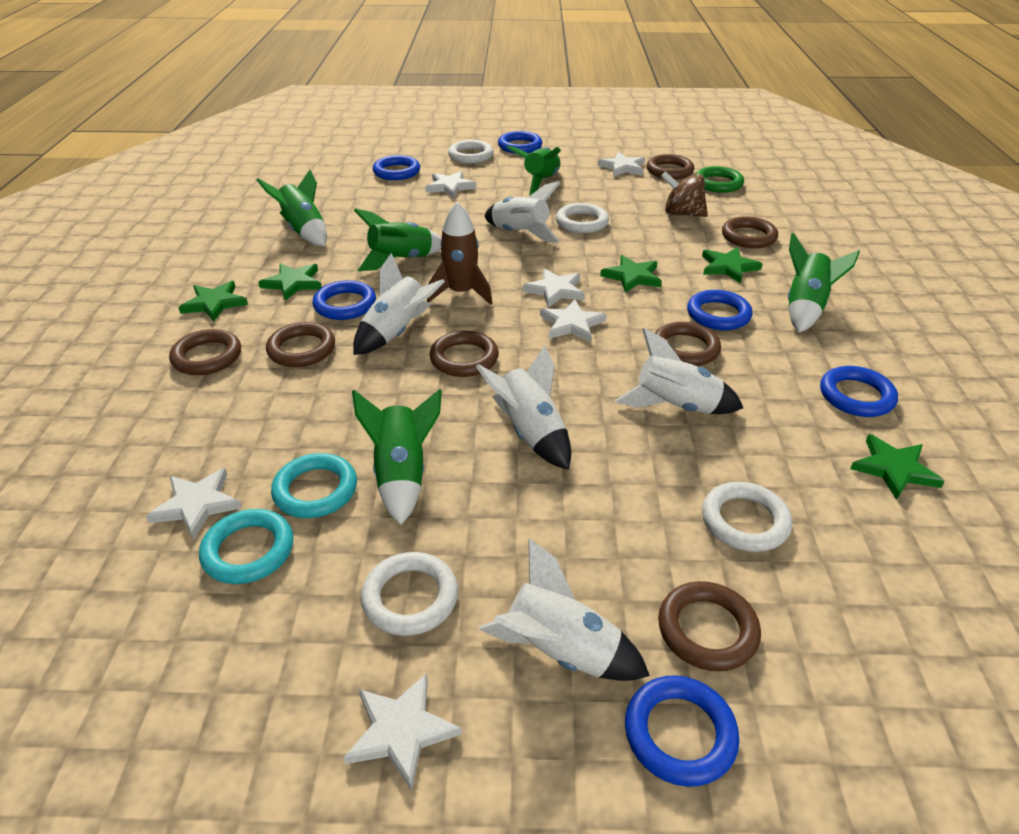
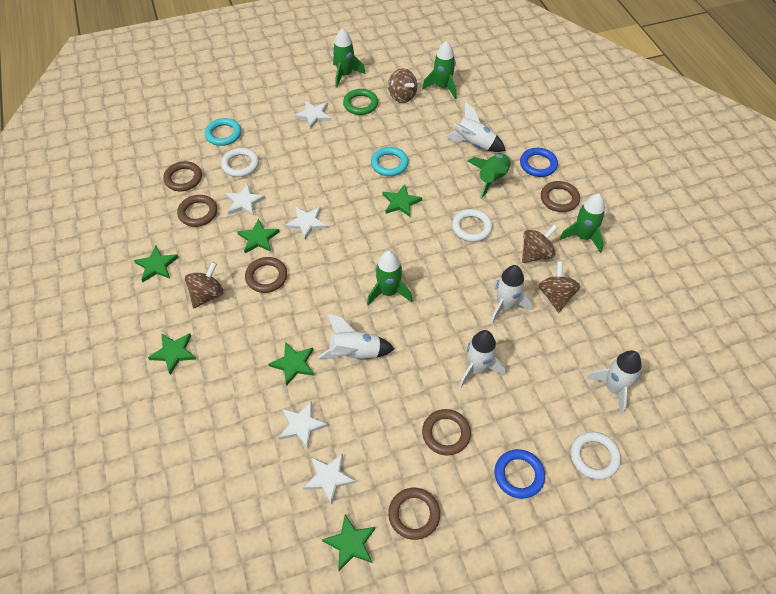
blue ring: [312,280,376,320] [373,155,420,180] [498,131,542,154] [625,675,739,787] [687,290,752,330] [820,366,898,417] = 6 -> [495,449,545,499] [520,148,558,177] = 2
brown ring: [169,329,241,375] [266,322,335,367] [430,331,499,377] [647,154,694,179] [655,322,721,366] [658,581,761,671] [722,216,778,248] = 7 -> [163,161,202,191] [177,195,217,227] [245,257,287,293] [388,488,440,540] [422,409,471,456] [541,181,580,212] = 6
brown rocket: [427,202,493,305] = 1 -> none = 0
brown spinning top: [661,171,708,217] = 1 -> [185,262,224,308] [388,68,417,103] [522,225,558,263] [539,262,580,313] = 4
green star: [178,281,248,321] [258,263,322,301] [600,255,662,293] [702,247,762,283] [850,434,945,500] = 5 -> [134,246,179,282] [148,333,196,375] [237,219,280,253] [268,342,315,386] [322,515,376,571] [383,185,422,217] = 6
white ring: [361,552,458,636] [448,140,494,164] [556,203,609,233] [702,482,792,552] = 4 -> [221,148,259,177] [452,209,492,242] [570,432,621,480] = 3
white star: [146,468,242,540] [344,673,462,791] [425,171,476,198] [522,268,585,308] [540,300,607,342] [598,152,645,177] = 6 -> [225,184,266,216] [278,401,328,449] [285,207,327,240] [294,101,331,129] [303,453,356,505] = 5

